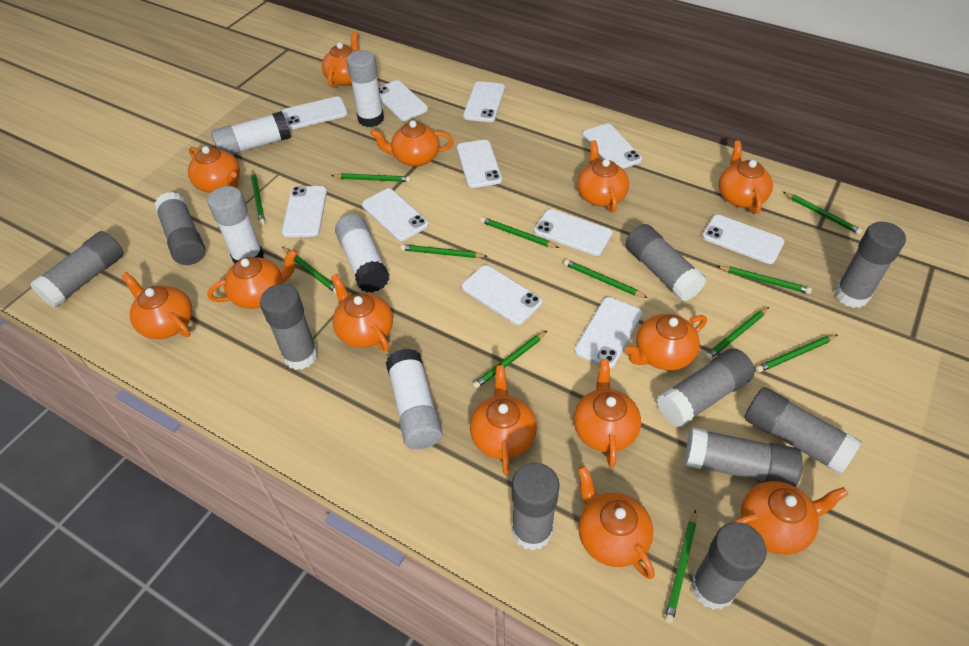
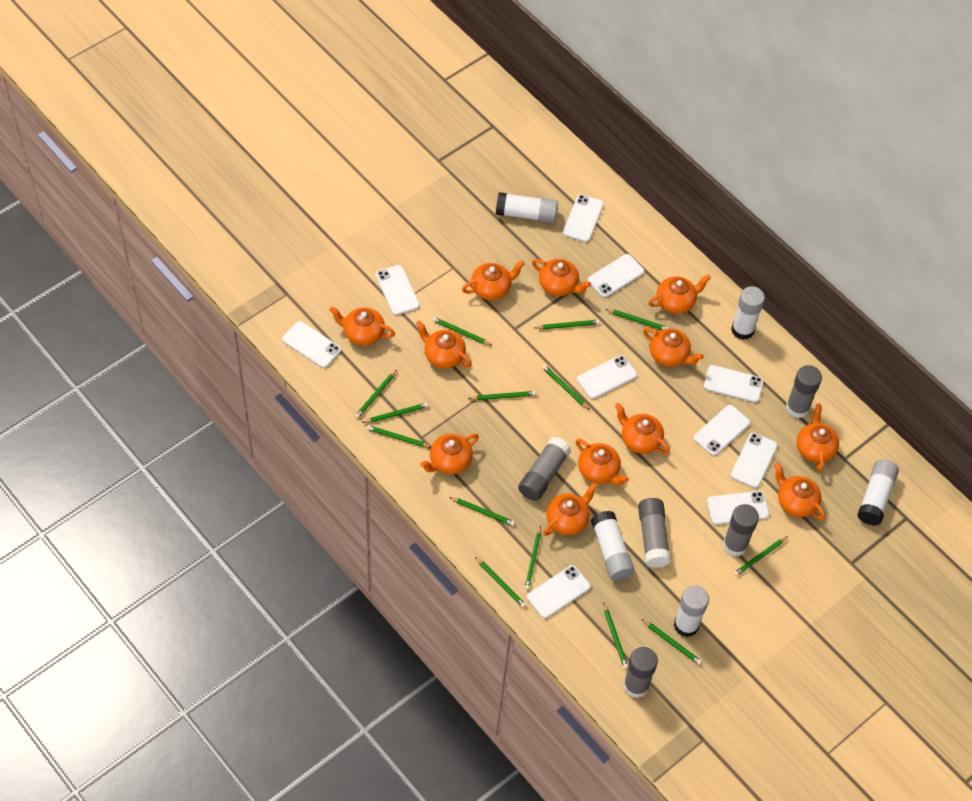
green pencil: [251,170,265,225] [282,247,336,294] [331,173,411,182] [400,244,487,258] [473,331,547,389] [481,217,559,248] [564,259,648,298] [665,510,696,624] [704,307,769,360] [717,266,812,294] [755,334,838,373] [783,192,863,235] = 12 -> [355,370,397,419] [362,403,428,423] [366,425,431,447] [432,317,492,345] [450,497,515,526] [468,391,536,400] [475,557,526,608] [525,526,541,590] [535,320,600,329] [542,365,590,410] [603,602,628,669] [606,309,669,330] [642,619,702,665] [734,536,788,576] = 14
grey glue stick: [30,231,124,308] [155,192,205,265] [260,284,318,370] [512,462,560,551] [625,224,706,301] [657,348,755,428] [685,427,803,487] [691,522,767,610] [744,387,861,475] [835,222,906,308] = 10 -> [518,437,571,501] [623,647,658,698] [638,498,671,568] [723,504,759,556] [786,365,822,418] = 5
orange teapot: [121,272,192,339] [188,146,240,193] [207,249,298,309] [322,31,359,88] [331,274,393,352] [370,120,454,167] [470,365,537,475] [574,359,641,468] [577,140,629,213] [578,466,655,579] [625,314,707,371] [718,140,773,214] [731,481,848,555] = 13 -> [329,307,395,346] [416,321,472,368] [420,434,479,474] [462,260,525,300] [532,259,591,296] [543,483,597,536] [576,439,629,486] [615,403,670,454] [643,328,704,367] [648,274,711,314] [774,463,825,520] [797,404,839,472] = 12
white phone: [282,96,348,130] [282,186,327,237] [362,188,429,241] [379,80,428,121] [457,140,502,188] [462,265,542,325] [463,81,505,122] [534,209,613,256] [575,297,642,368] [582,124,642,169] [702,215,784,264] = 11 -> [282,321,341,368] [376,265,420,315] [527,565,591,618] [563,194,604,242] [577,355,637,399] [588,254,644,298] [693,405,750,456] [704,365,763,403] [707,491,769,525] [731,433,777,488] = 10

